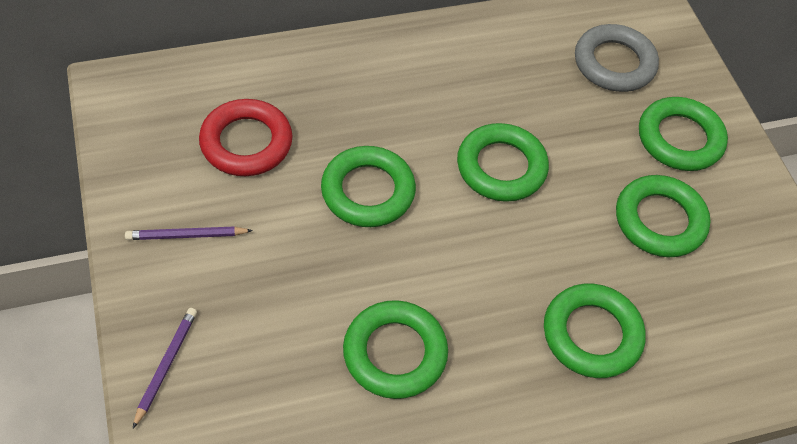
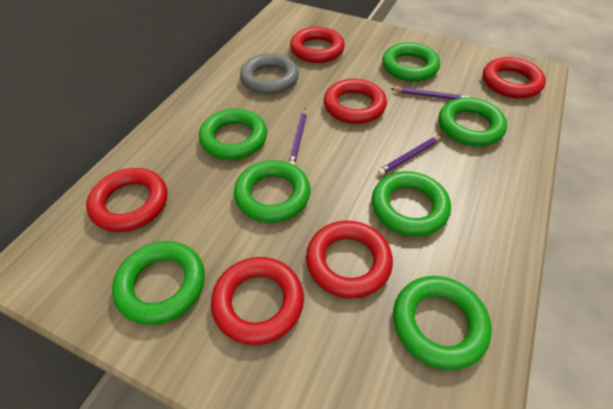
green ring: [321,146,416,227] [343,300,448,399] [457,123,549,202] [544,283,646,378] [616,175,710,257] [639,97,728,171] = 6 -> [112,241,205,325] [199,109,267,160] [234,160,310,223] [372,171,451,236] [382,43,440,81] [393,276,492,370] [439,97,507,146] = 7
purple pencil: [125,226,253,240] [133,308,197,428] = 2 -> [289,108,307,165] [378,135,443,175] [391,87,470,100] = 3
red ring: [199,99,293,176] = 1 -> [86,168,167,232] [211,257,304,345] [290,27,345,63] [306,221,393,299] [324,79,387,124] [483,57,546,99] = 6

